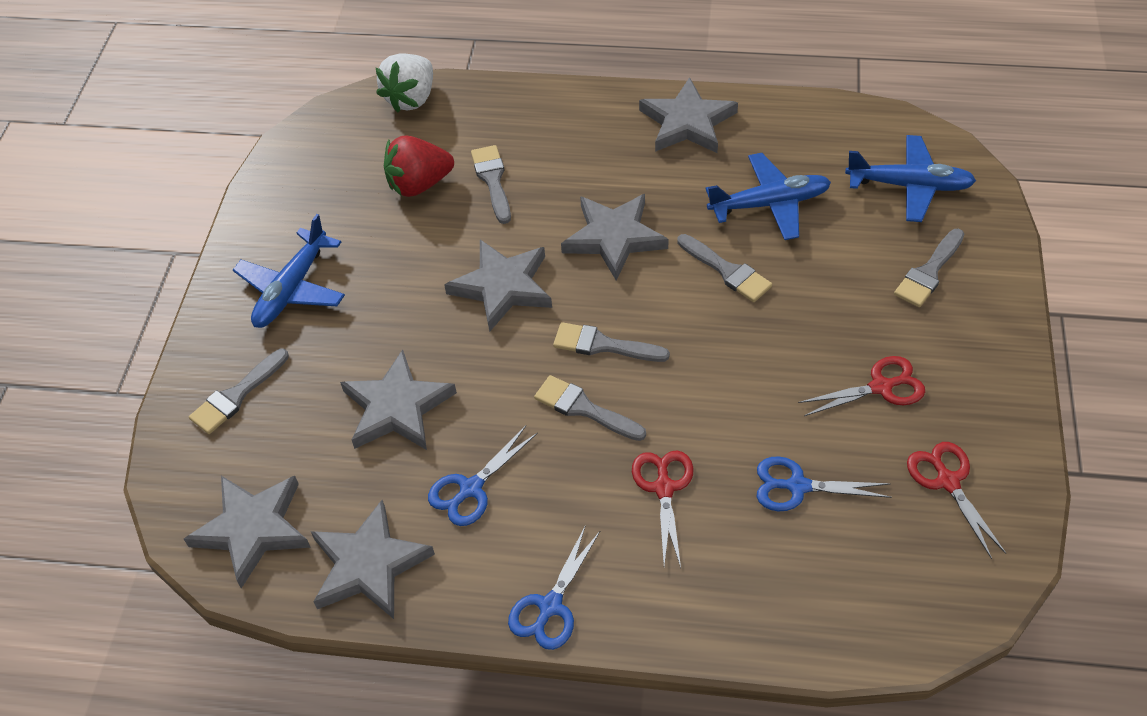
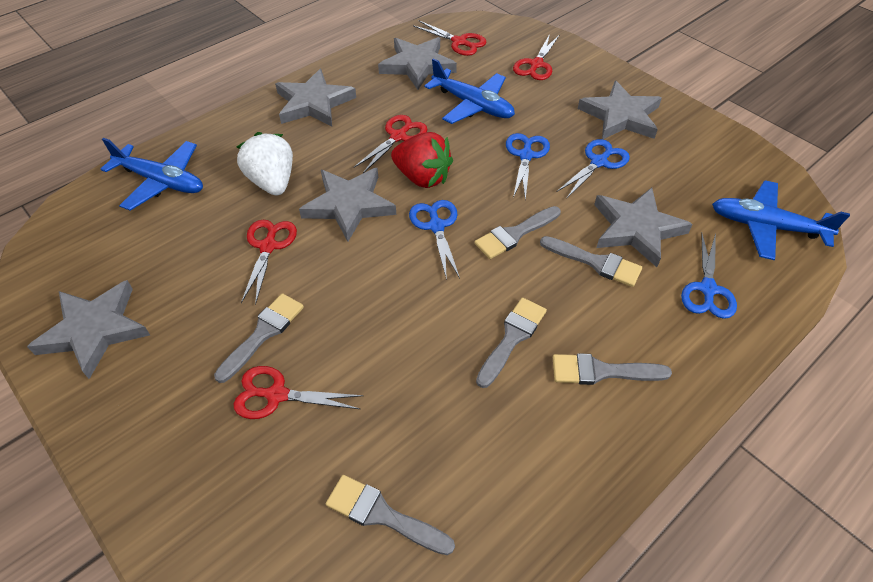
blue scissors: [428,426,538,526] [508,525,600,650] [756,456,892,511] = 3 -> [409,200,460,280] [506,133,550,200] [557,139,630,199] [681,232,737,319] = 4
red scissors: [632,450,694,568] [798,356,925,416] [907,442,1006,559] = 3 -> [234,366,364,419] [241,220,297,305] [354,115,428,173] [413,21,486,56] [513,34,559,80] = 5

